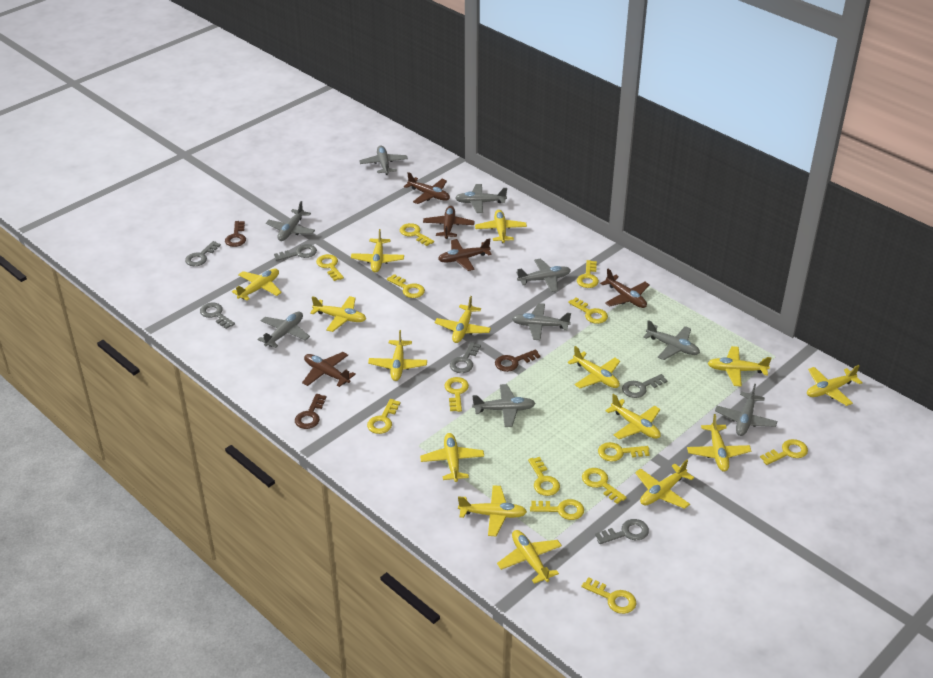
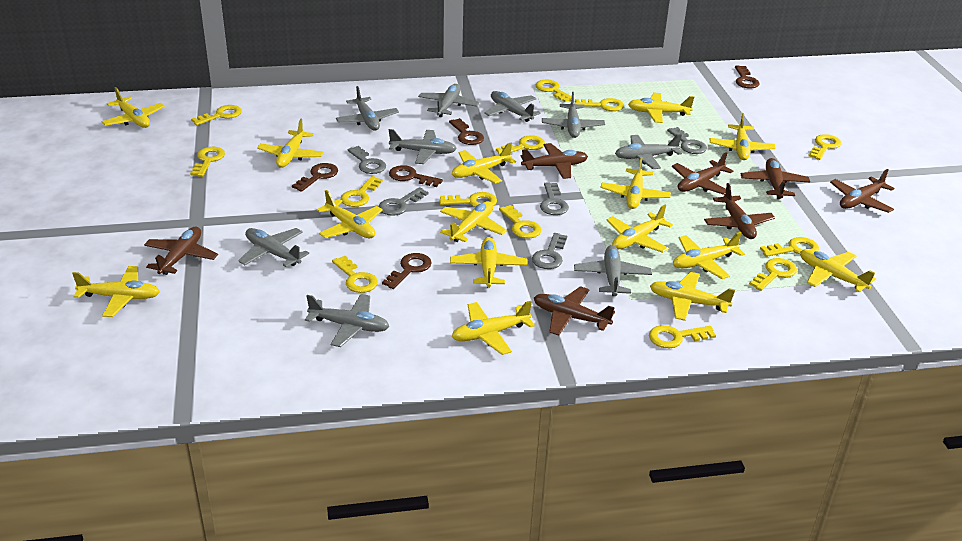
brown key: [225,221,246,247] [295,394,327,429] [495,349,540,372] = 3 -> [292,163,338,192] [382,253,432,289] [389,165,443,187] [449,118,484,145] [735,66,760,89] = 5
brown plane: [302,352,356,387] [404,172,450,204] [423,206,475,239] [438,238,492,271] [600,269,650,308] = 5 -> [144,227,218,275] [521,143,588,179] [534,286,615,336] [672,152,733,195] [704,183,775,239] [741,158,810,199] [830,169,894,213] = 7
grey key: [185,241,221,266] [200,303,235,329] [274,244,317,261] [450,342,481,373] [595,519,649,544] [622,374,668,398] = 6 -> [347,146,386,174] [379,187,428,216] [532,233,567,269] [540,183,569,215] [667,127,707,154] = 5

